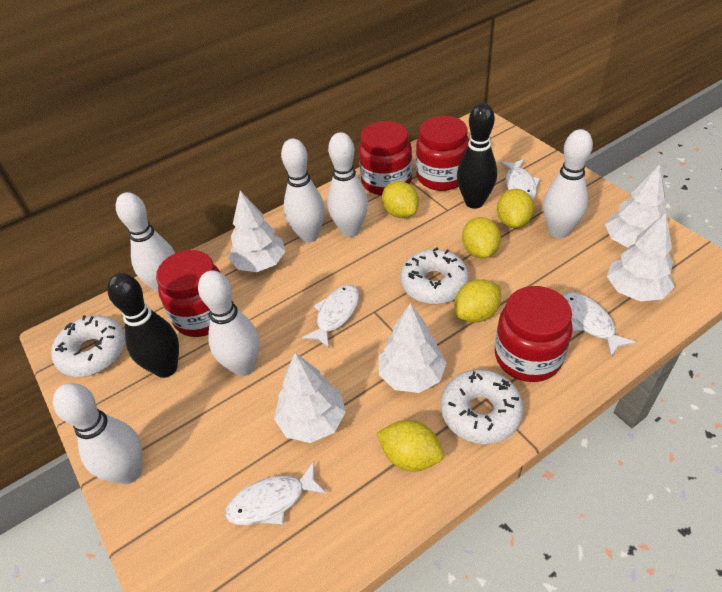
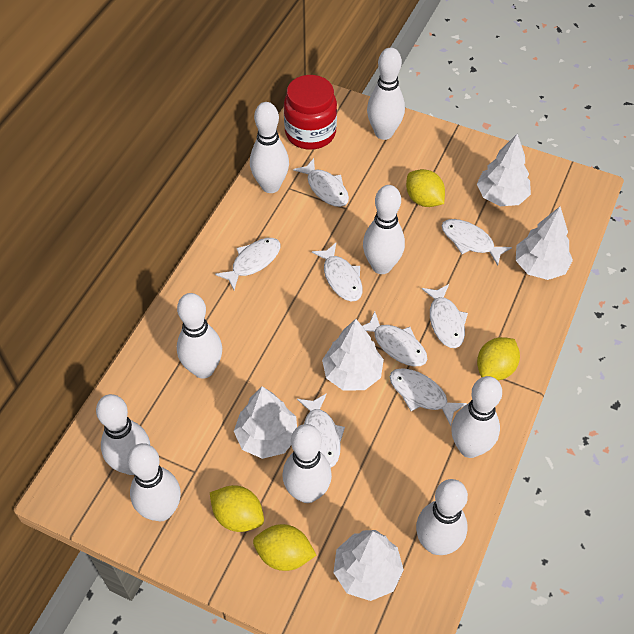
black bowling pin: [107,273,179,378] [457,103,497,209] = 2 -> none = 0
red jar: [156,250,221,337] [359,121,412,196] [416,116,469,191] [495,286,573,382] = 4 -> [284,75,337,150] = 1
white bowling pin: [53,383,142,484] [116,192,175,294] [198,270,260,376] [281,139,325,243] [327,132,368,237] [543,129,593,238] = 6 -> [96,394,150,475] [127,443,181,521] [177,293,222,379] [250,102,289,193] [283,424,332,503] [363,185,405,274] [367,48,405,140] [416,479,468,555] [451,376,502,458] = 9
white donut: [51,315,125,377] [400,248,469,304] [441,369,524,444] = 3 -> none = 0
white fish: [225,462,327,525] [302,285,359,348] [500,159,540,200] [562,292,636,357] = 4 -> [215,238,280,290] [293,158,349,207] [297,393,345,467] [312,243,363,302] [363,311,427,366] [390,368,467,426] [422,284,468,348] [442,219,512,266] = 8
yellow lemon: [377,420,444,471] [382,181,419,218] [454,279,501,323] [462,217,501,258] [497,189,534,228] = 5 -> [210,485,264,532] [253,524,316,571] [406,169,445,207] [477,337,520,380] = 4

